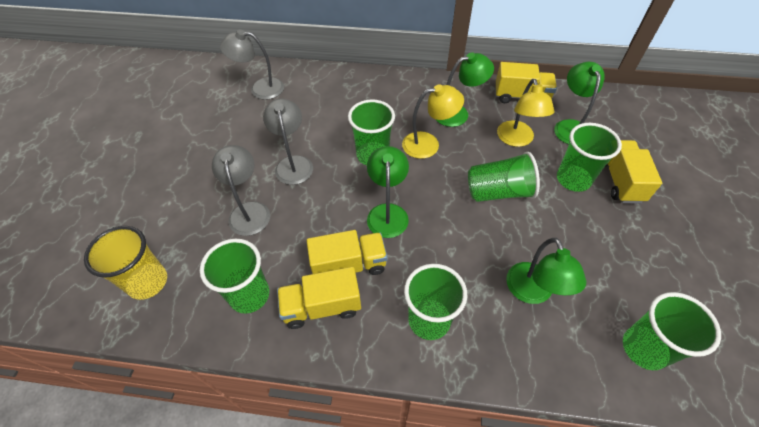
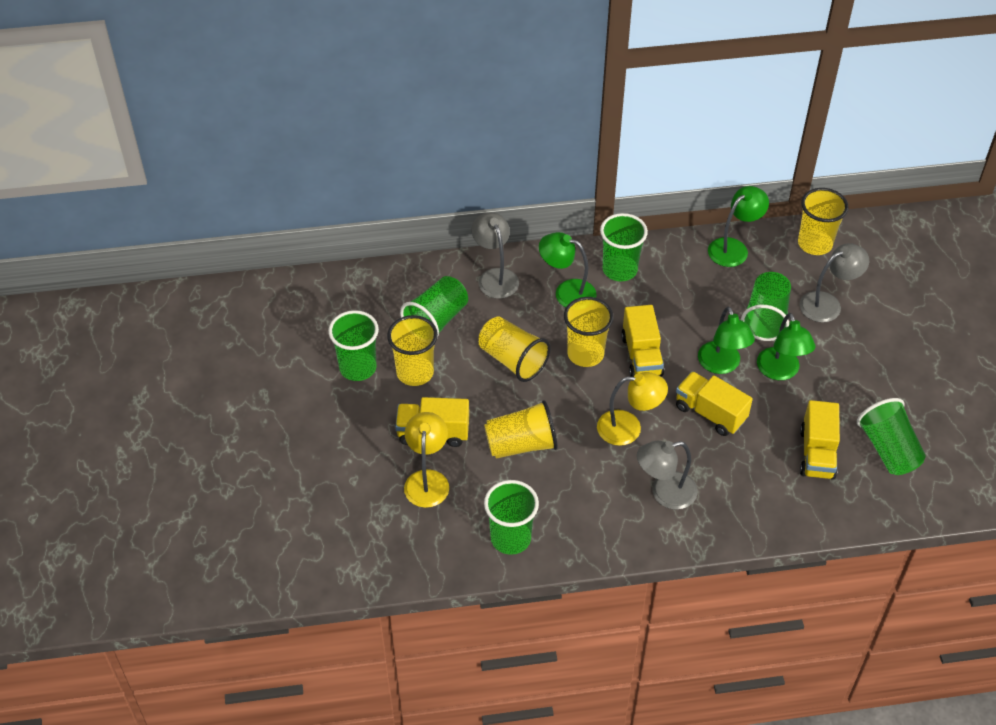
yellow cup: [84,226,167,300] = 1 -> [387,315,438,386] [479,317,551,382] [484,400,558,459] [564,297,614,367] [798,188,848,255] = 5

